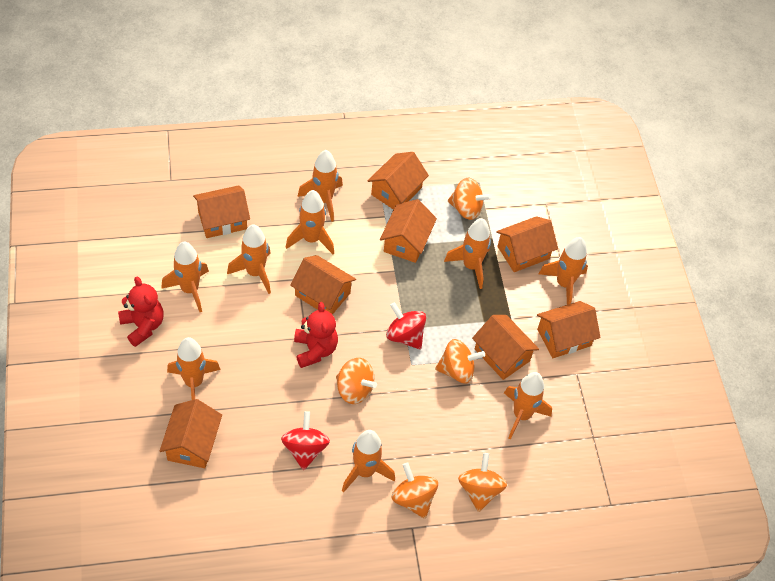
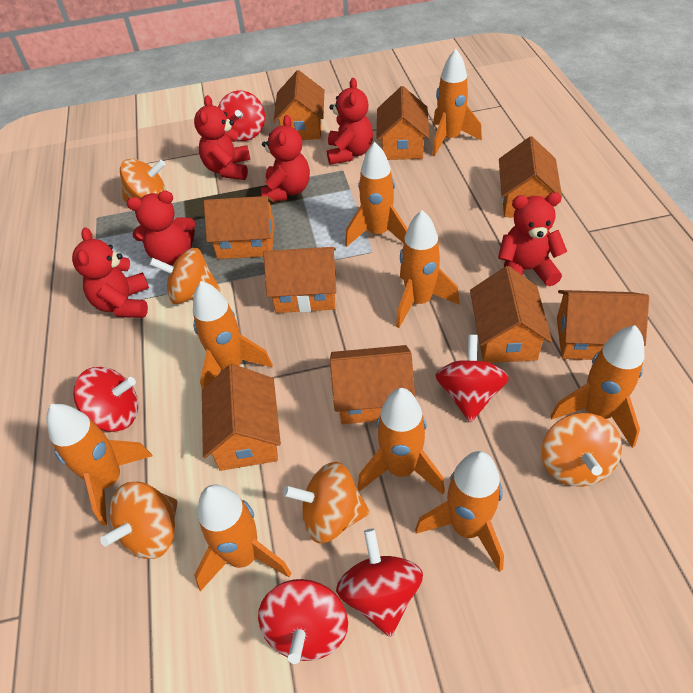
orange house: [159,399,222,468] [193,185,250,238] [290,255,356,315] [368,152,429,210] [380,199,437,263] [472,315,539,380] [496,216,558,272] [537,301,601,358] = 8 -> [202,364,281,471] [204,196,275,259] [263,247,336,313] [274,70,324,140] [330,345,415,424] [376,86,429,160] [470,266,552,363] [499,136,562,217] [557,290,649,360] = 9
red spinning top: [281,411,330,470] [386,302,426,349] = 2 -> [73,367,138,432] [218,91,265,141] [258,579,348,664] [336,528,423,637] [435,335,509,423] = 5
red teddy bear: [118,277,164,347] [294,302,338,368] = 2 -> [72,228,149,318] [127,191,195,265] [194,95,250,180] [261,115,310,202] [327,78,373,165] [498,192,567,286] = 6

